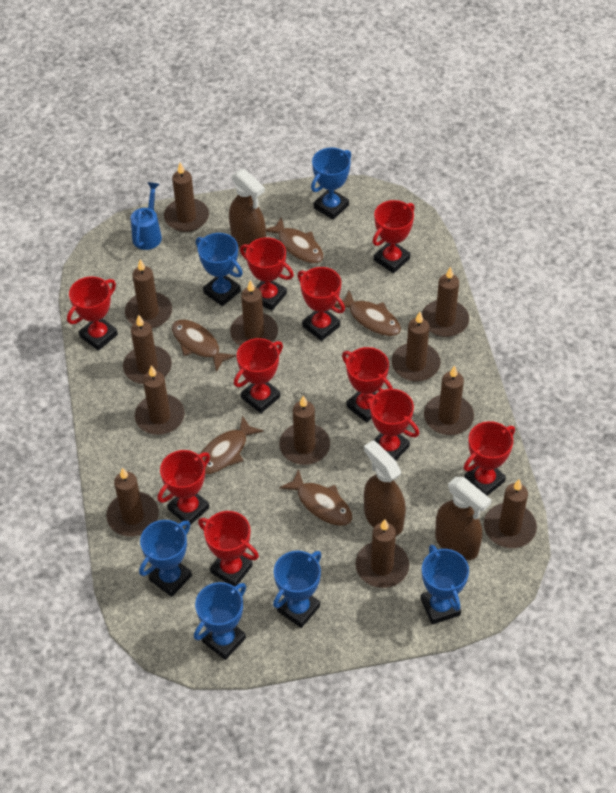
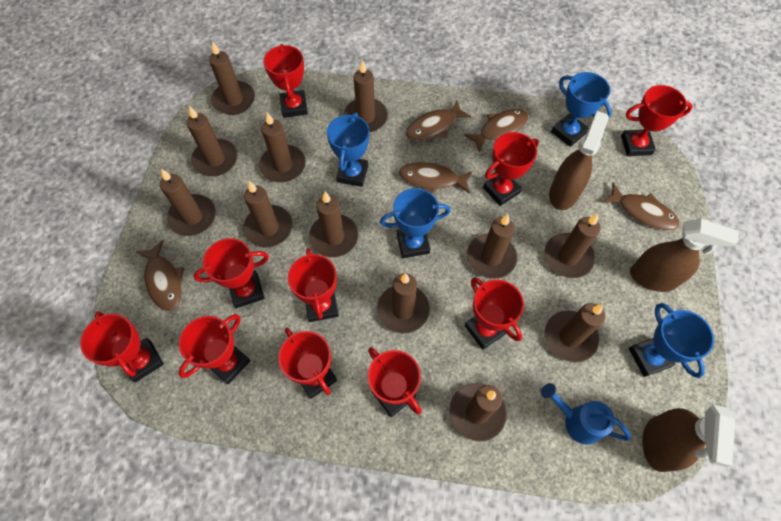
blue trophy: [139,520,192,597] [194,582,246,660] [196,233,243,306] [273,551,321,628] [311,147,351,220] [421,545,469,625] = 6 -> [327,113,370,187] [380,188,451,258] [551,72,612,147] [629,303,714,378] = 4

